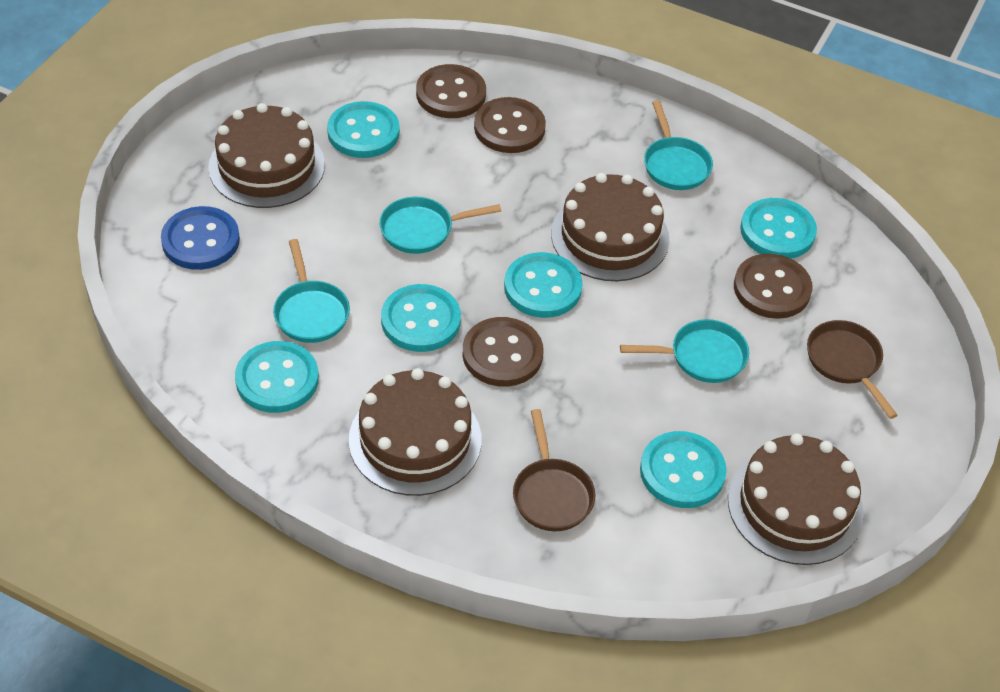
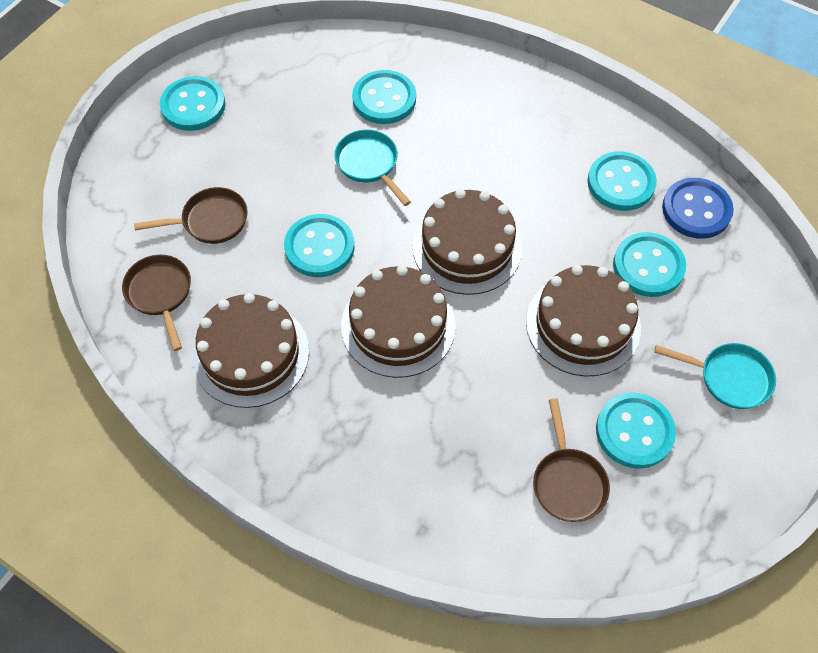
brown button: [416,64,486,118] [463,317,544,387] [474,97,546,153] [734,254,813,319] = 4 -> none = 0
brown pan: [513,409,595,531] [807,320,898,419] = 2 -> [122,255,191,351] [134,187,248,244] [533,398,610,522] = 3
turquoise pan: [273,239,350,343] [379,197,501,254] [620,319,749,383] [644,100,713,190] = 4 -> [334,129,411,206] [654,343,776,409] = 2

